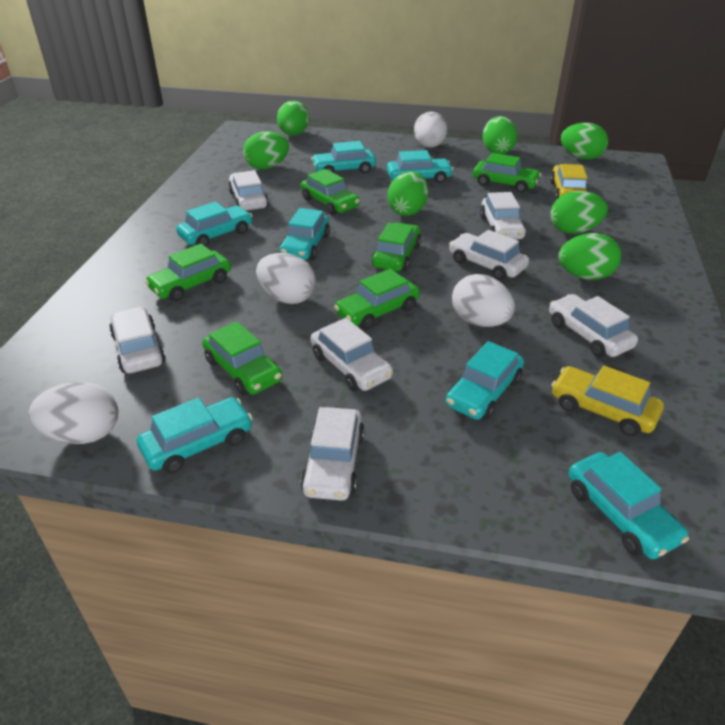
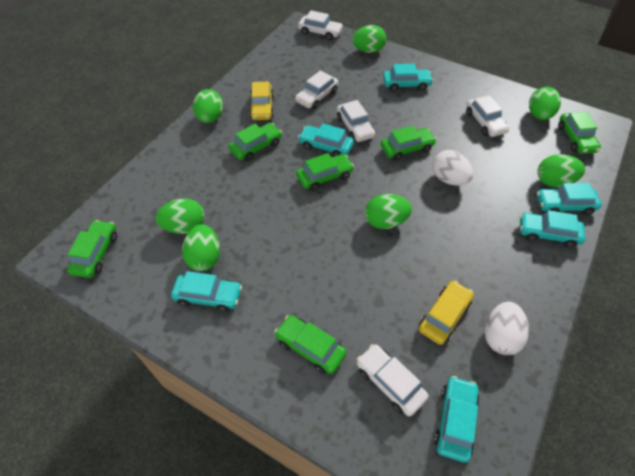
turquoise car: [137,397,253,474] [176,202,252,247] [280,208,330,260] [311,141,376,173] [387,150,453,183] [445,341,524,420] [568,452,689,559] = 7 -> [171,271,242,312] [298,123,354,157] [383,64,433,92] [434,376,480,463] [520,210,586,248] [537,183,602,215] = 6
white car: [109,306,165,373] [228,170,269,211] [301,407,365,501] [311,318,393,391] [449,230,529,280] [480,192,526,240] [549,294,638,357] = 7 -> [295,70,339,109] [298,10,343,40] [337,100,375,142] [357,344,429,416] [466,95,509,137] = 5
white egg: [29,382,118,444] [256,253,316,304] [414,112,447,148] [452,274,515,327] = 4 -> [432,150,473,186] [485,302,529,355] = 2

